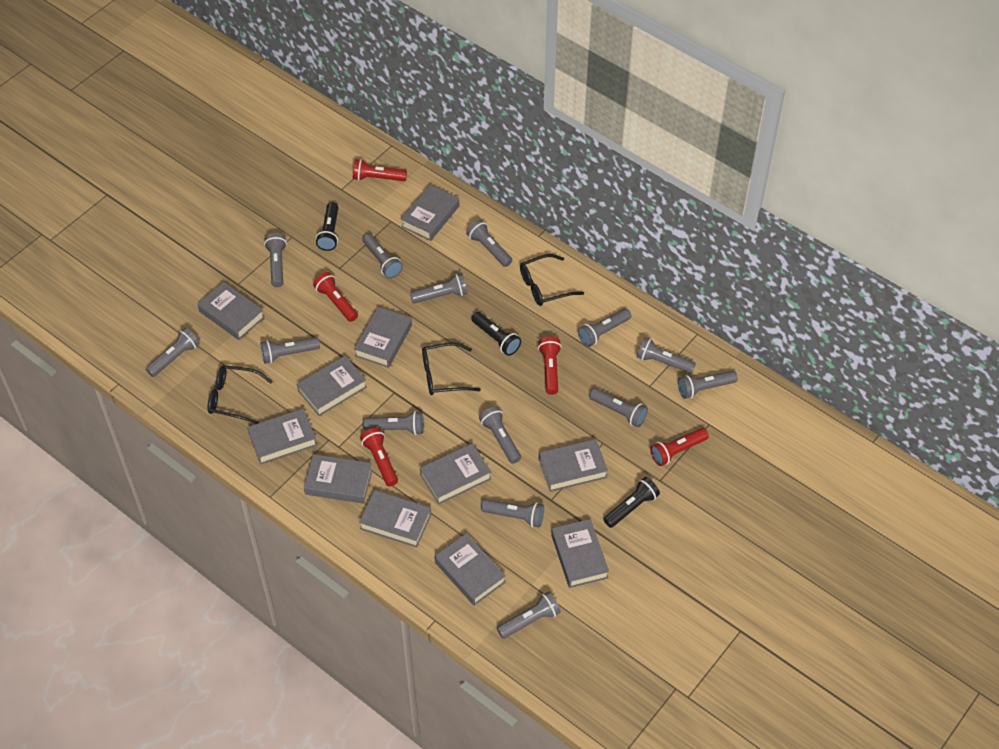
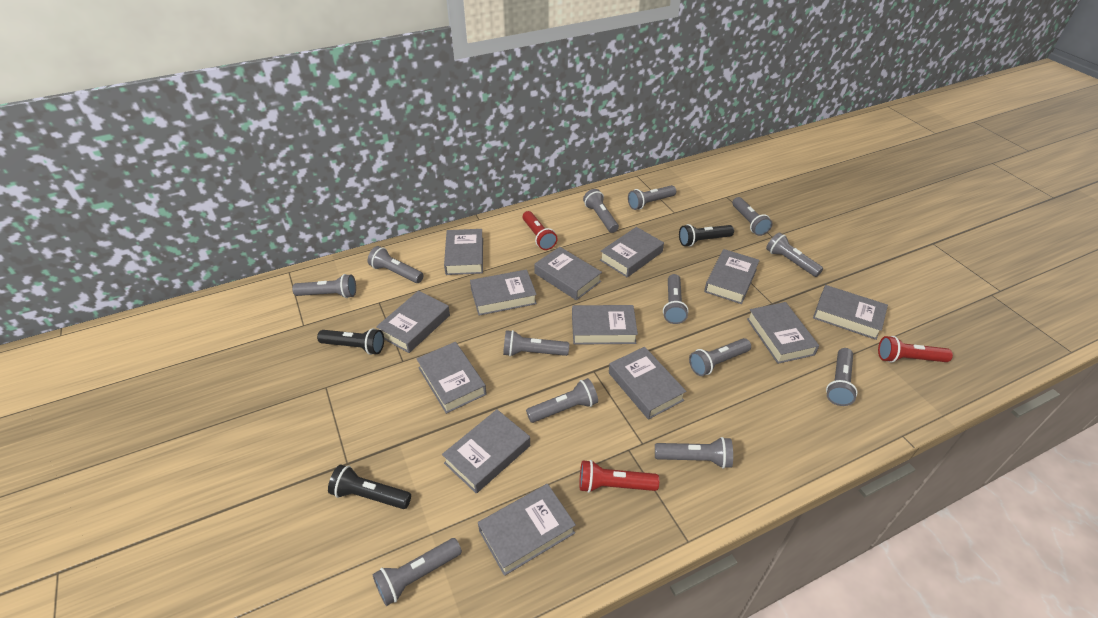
black glasses: [208,365,273,424] [422,342,481,395] [520,254,584,306] = 3 -> none = 0
grey book: [197,282,265,340] [247,408,317,465] [297,356,367,416] [304,454,373,504] [354,307,412,368] [359,490,431,547] [401,185,459,241] [420,443,491,504] [435,533,506,605] [539,439,608,492] [551,519,609,588] = 11 -> [376,291,450,353] [416,342,487,414] [442,409,530,494] [444,229,483,275] [470,269,537,316] [478,484,576,576] [534,247,602,300] [572,305,638,345] [600,227,664,277] [609,347,686,420] [704,249,760,304] [747,302,819,364] [813,285,888,340] = 13
grey flashlight: [146,328,200,377] [260,337,320,364] [264,233,287,287] [363,234,403,279] [363,411,424,435] [410,273,468,303] [466,219,513,267] [479,406,521,464] [481,499,544,528] [497,591,561,639] [578,308,631,347] [589,388,648,427] [637,337,696,374] [678,370,738,399] = 14 -> [292,274,356,298] [368,246,424,283] [373,538,462,606] [503,330,569,357] [526,378,598,423] [583,189,619,233] [628,185,676,210] [655,437,733,469] [663,274,689,324] [689,338,751,376] [732,197,772,236] [766,232,823,277] [826,348,858,406] = 13
red flashlight: [313,272,358,322] [353,159,407,181] [360,428,398,487] [538,337,562,395] [650,428,709,466] = 5 -> [523,211,558,250] [579,460,659,493] [878,336,953,363] = 3

